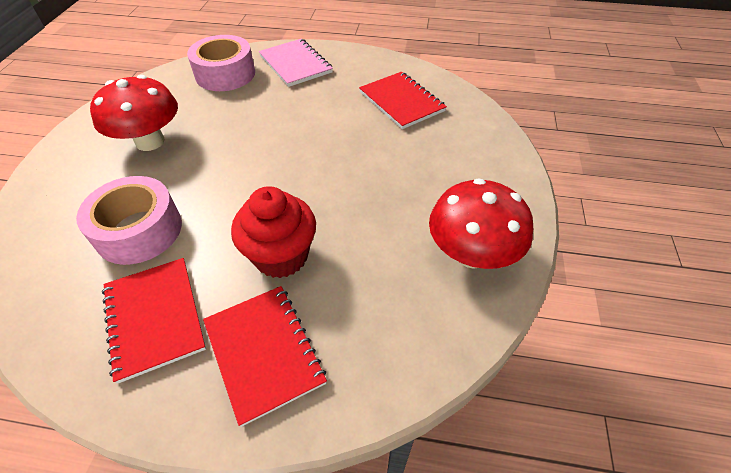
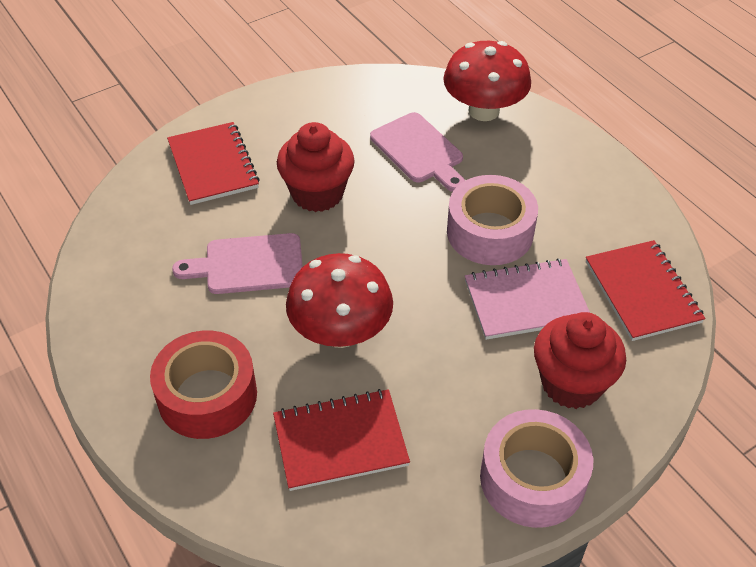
pink cutting board: none = 0 -> [172,233,303,294] [370,112,465,192] = 2
red cupcake: [231,186,316,278] = 1 -> [277,122,355,212] [534,312,626,409] = 2
red tape: none = 0 -> [150,330,257,439] = 1

